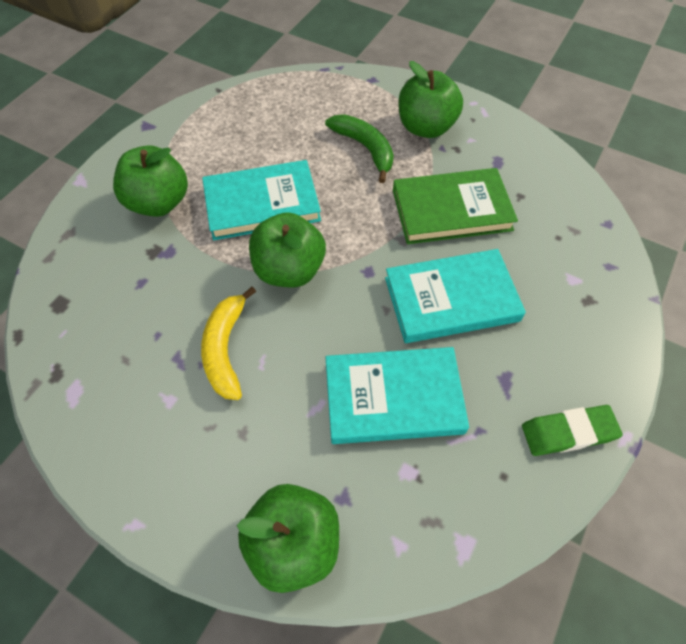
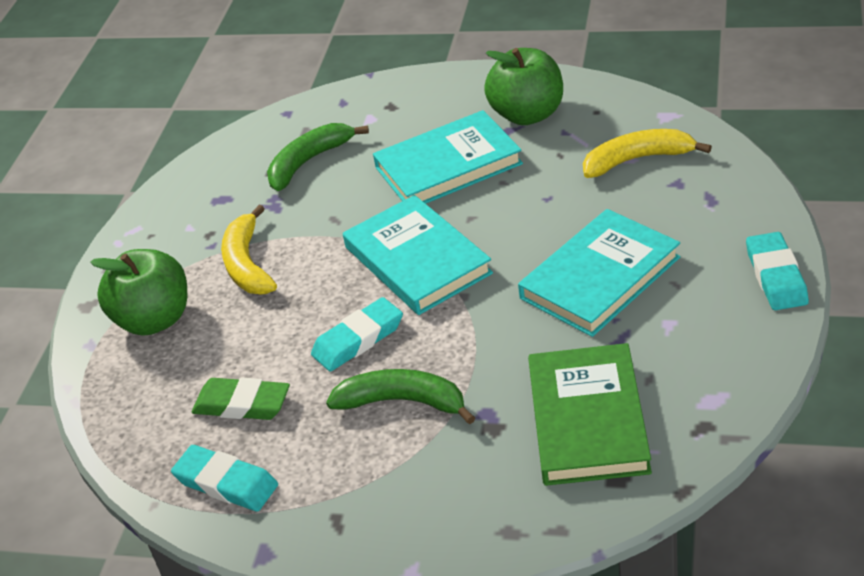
green apple: [113,145,188,217] [237,484,339,593] [249,212,326,288] [398,61,463,138] = 4 -> [90,249,187,336] [484,48,563,125] = 2
green banana: [325,114,394,183] = 1 -> [267,123,369,191] [326,369,475,424] = 2
turquoise eraser: none = 0 -> [171,445,278,512] [311,297,403,372] [746,232,809,310] = 3
yellow banana: [201,287,256,400] = 1 -> [221,205,277,294] [583,129,712,178] = 2

